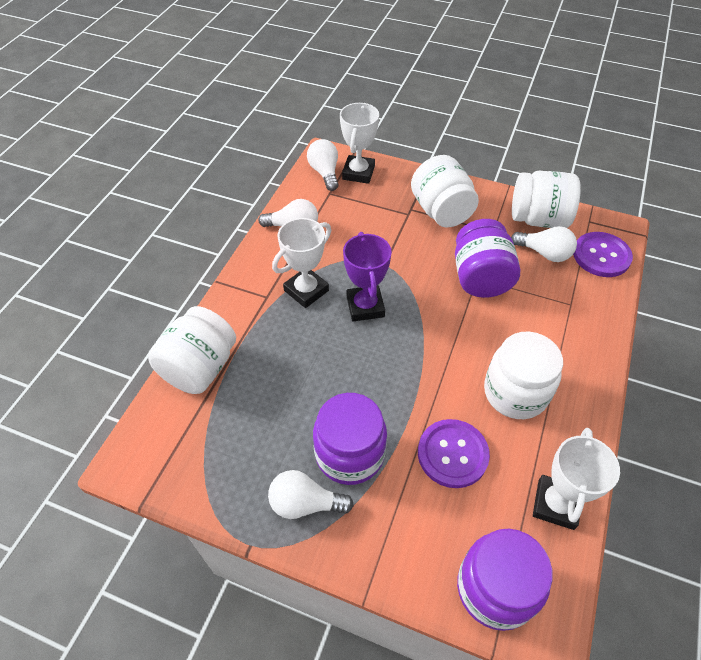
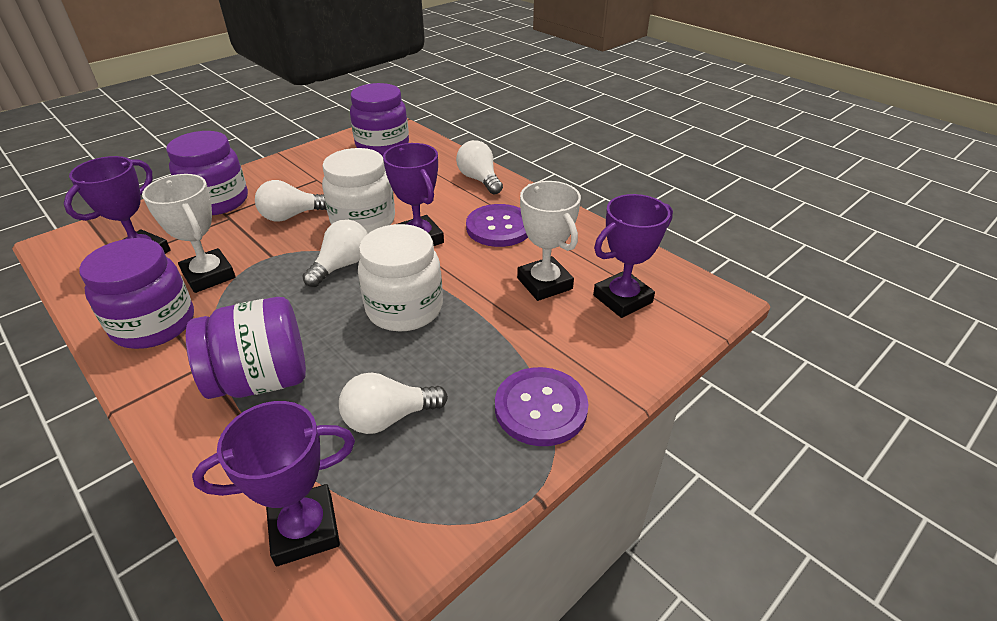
purple jar: [313,393,387,485] [455,219,520,298] [457,529,553,631] = 3 -> [79,238,194,349] [166,131,248,215] [186,297,306,399] [350,83,409,157] = 4
purple trophy: [343,232,392,322] = 1 -> [64,156,171,254] [192,401,355,566] [383,143,444,246] [593,194,673,318] = 4
white jar: [148,306,236,394] [411,155,479,228] [484,331,563,419] [512,171,581,228] = 4 -> [322,148,395,233] [358,224,443,332] = 2
white trophy: [272,218,331,308] [340,103,379,184] [533,428,620,530] = 3 -> [142,174,236,293] [517,181,581,301] = 2

